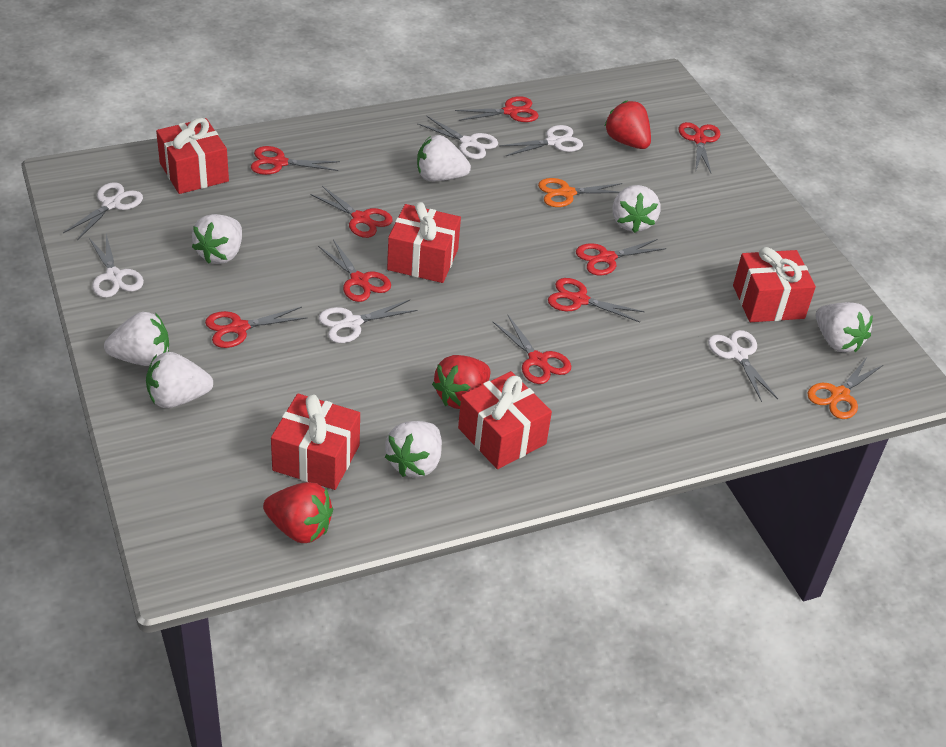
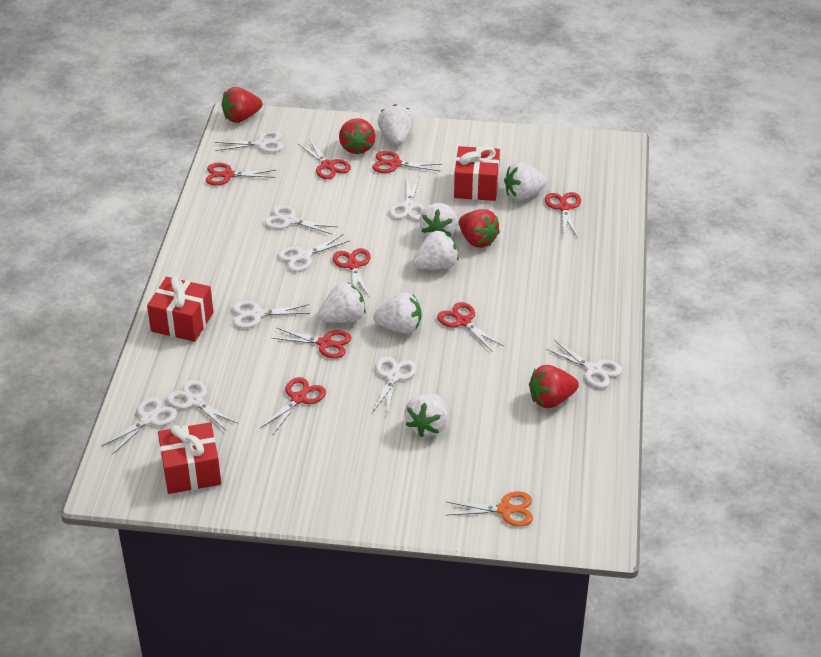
orange scissors: [538,178,622,207] [807,357,883,419] = 2 -> [447,491,533,526] = 1
red gift: [156,118,229,194] [271,393,360,490] [387,202,461,283] [458,371,552,469] [733,247,816,322] = 5 -> [147,275,213,342] [158,422,221,494] [454,146,500,201] = 3
red scissors: [205,307,308,348] [251,146,340,175] [310,186,393,238] [318,240,391,302] [455,96,539,122] [492,315,571,384] [548,278,645,322] [576,239,666,275] [679,122,720,173] = 9 -> [206,163,276,185] [260,377,326,436] [272,328,351,359] [299,139,351,179] [333,248,371,296] [372,151,443,173] [437,302,503,352] [545,192,581,238] = 8
red strawberry: [263,482,333,543] [432,355,491,409] [605,101,651,149] = 3 -> [221,87,262,123] [339,118,376,155] [459,209,500,248] [529,365,579,408] = 4
white scissors: [63,182,143,240] [89,234,144,298] [319,300,418,343] [417,115,498,159] [499,125,583,156] [708,330,778,402] = 6 -> [101,397,177,455] [167,380,239,431] [215,131,283,152] [233,301,310,328] [265,205,337,234] [278,234,349,271] [373,357,417,413] [389,176,425,220] [546,340,622,388] = 9

